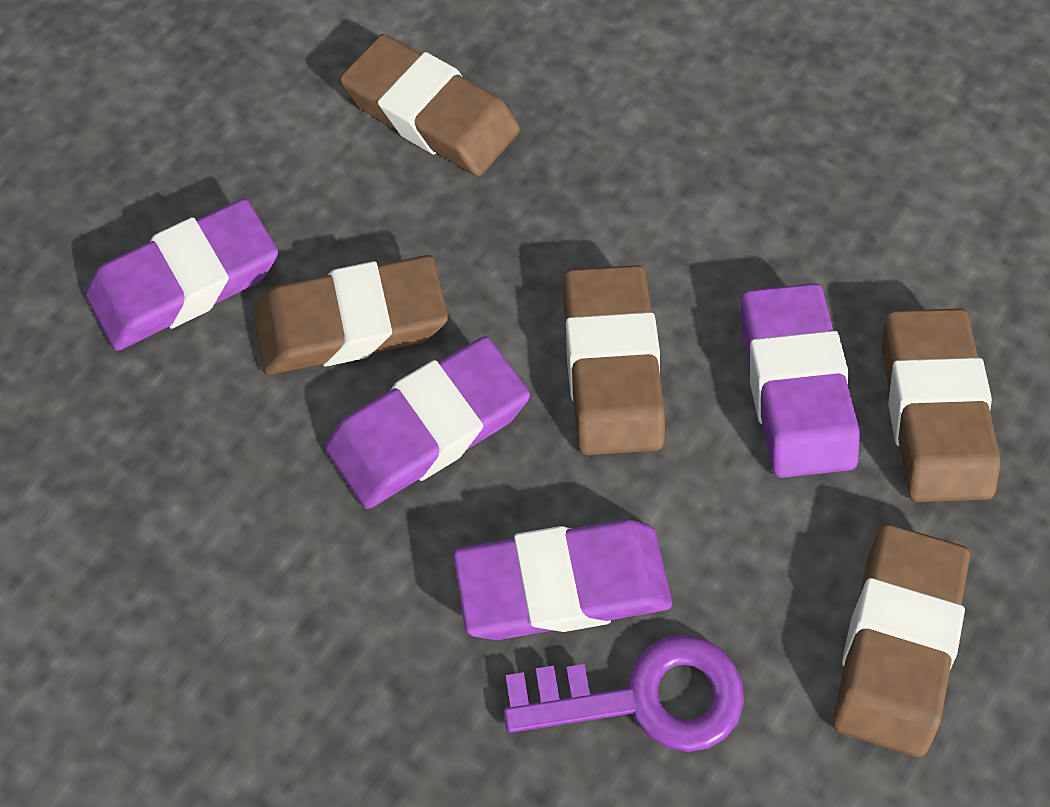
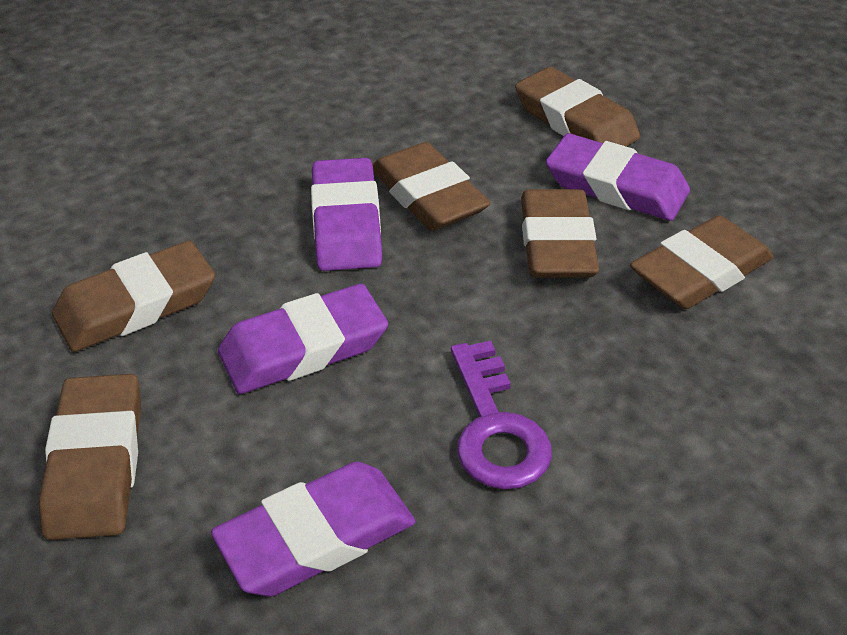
brown eraser: [253,255,448,375] [340,34,520,176] [563,265,665,455] [833,524,970,757] [882,308,1001,502] = 5 -> [39,374,141,540] [52,241,215,352] [373,142,491,231] [515,67,640,147] [521,189,599,278] [630,215,773,309] = 6

